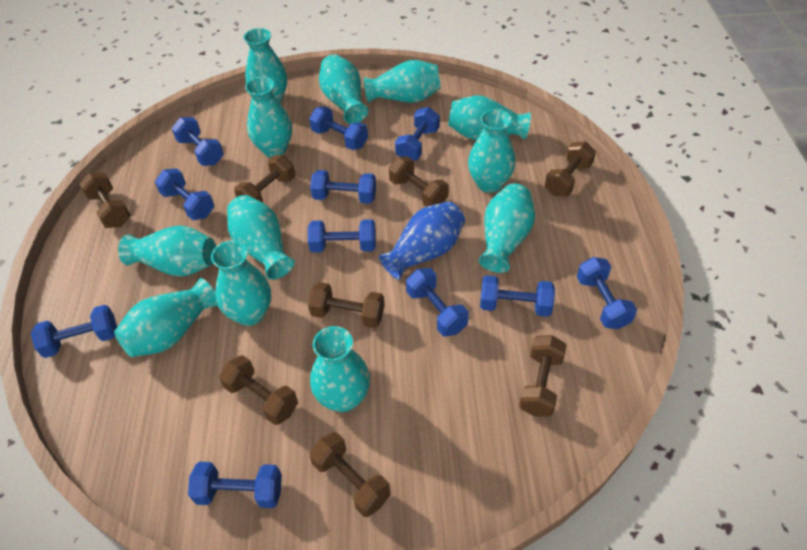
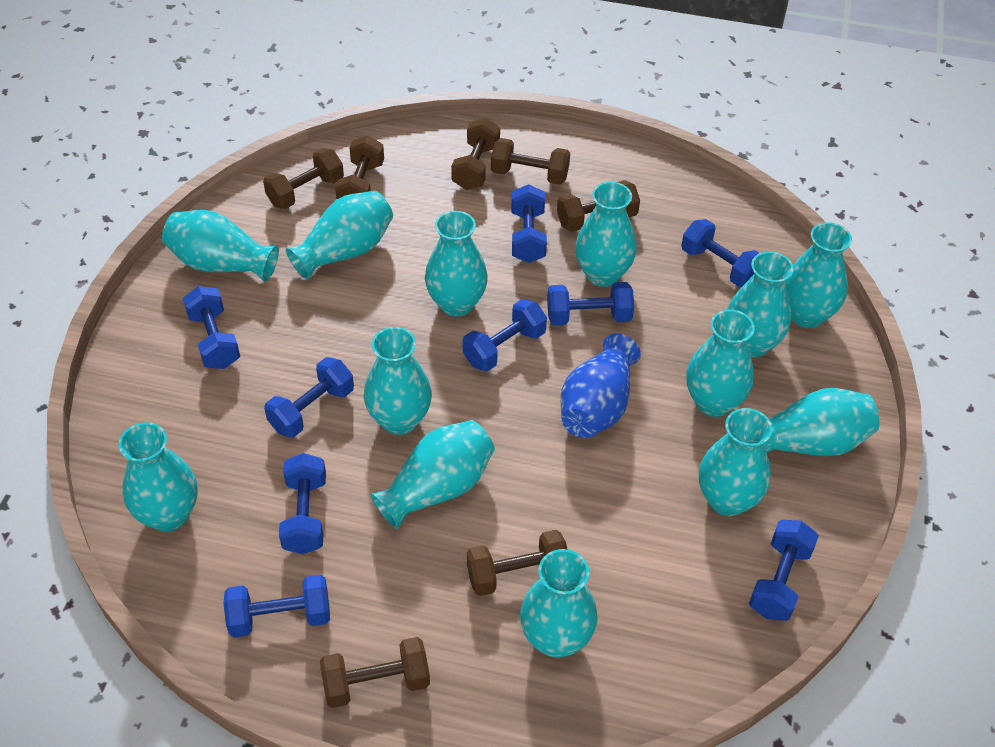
blue dumbbell: [31,305,117,358] [155,168,214,220] [172,117,224,166] [188,462,282,508] [308,219,376,253] [309,107,368,150] [310,170,376,204] [395,107,440,160] [406,268,469,337] [480,275,555,317] [577,257,637,329] = 11 -> [183,286,240,369] [224,574,330,637] [264,357,354,438] [279,453,326,554] [463,299,547,371] [511,184,547,263] [547,282,634,325] [681,219,759,287] [749,520,819,621] = 9
brown dumbbell: [80,173,131,228] [219,355,298,425] [234,155,295,203] [308,282,385,328] [310,432,391,517] [389,156,449,207] [519,335,567,416] [545,141,596,196] = 8 -> [263,148,344,209] [320,637,430,708] [335,136,384,199] [451,118,500,190] [466,530,567,596] [491,138,570,185] [557,180,640,232] = 7
turquoise vase: [114,278,218,357] [118,226,216,277] [211,240,271,326] [227,195,295,280] [244,28,287,103] [245,76,292,158] [310,326,370,412] [319,54,368,124] [363,60,441,103] [448,96,531,140] [468,109,515,193] [479,184,535,273] = 12 -> [119,422,198,531] [162,210,279,282] [286,191,393,280] [364,327,432,435] [371,420,495,529] [425,211,488,317] [520,549,598,658] [575,182,637,287] [686,310,755,417] [699,408,772,516] [727,251,794,358] [763,388,880,456] [785,222,852,328] = 13

